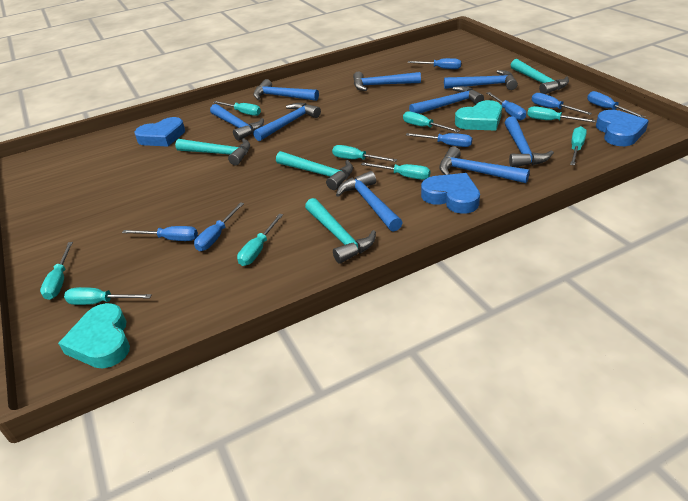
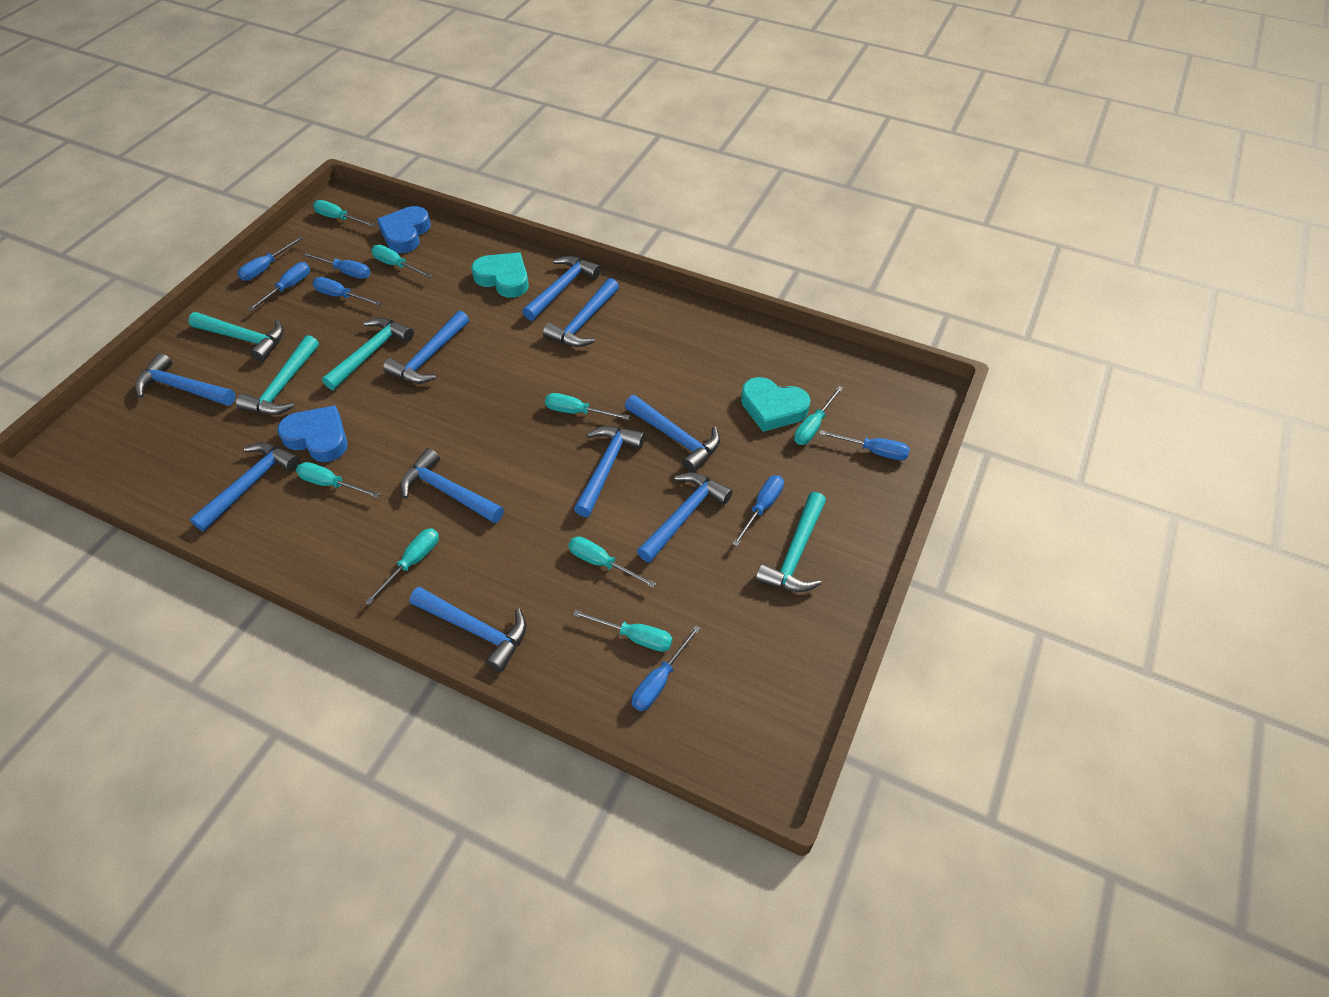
blue hammer: [210,104,264,141] [253,79,319,101] [253,103,321,141] [336,171,403,232] [353,71,421,91] [409,86,484,114] [439,147,530,183] [444,70,518,90] [504,116,554,167] = 9 -> [135,353,236,406] [190,442,300,532] [383,311,469,384] [400,448,504,523] [409,586,526,672] [522,256,601,321] [543,278,619,347] [574,426,645,517] [625,395,720,472] [637,472,733,562] = 10
blue heart: [135,117,185,147] [421,173,480,214] [596,110,649,146] = 3 -> [277,405,348,462] [377,206,431,253] = 2
turquoise screwdriver: [40,242,73,300] [64,287,152,305] [213,101,261,116] [237,214,283,266] [332,145,397,162] [361,162,430,180] [403,111,460,132] [527,106,596,122] [570,126,587,165] = 9 -> [296,462,380,498] [313,200,375,227] [365,528,439,605] [371,245,432,278] [545,393,630,420] [568,536,656,588] [573,610,672,652] [794,386,843,445] = 8

